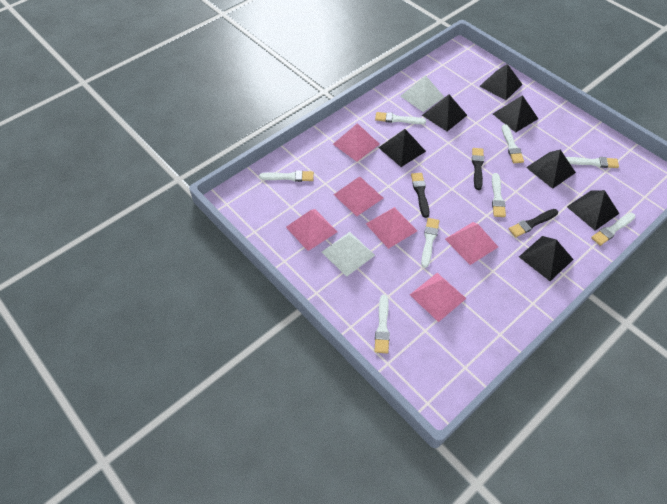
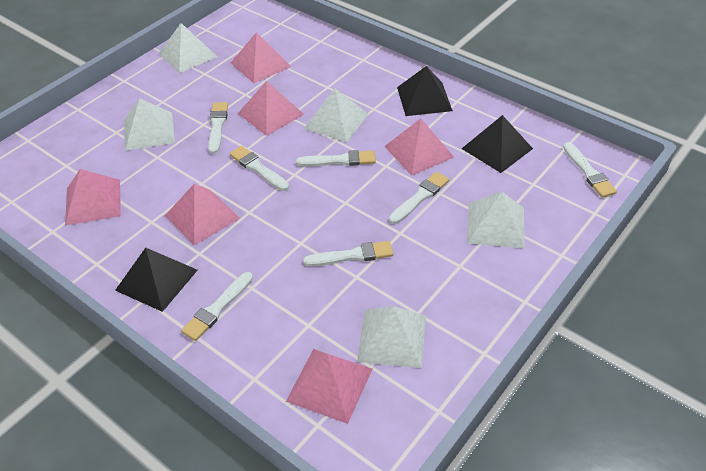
black brush: [411,173,429,218] [472,148,484,190] [509,209,558,237] = 3 -> none = 0
black pyramid: [378,129,426,167] [422,94,467,131] [480,64,523,100] [493,95,538,132] [519,236,574,281] [526,150,576,189] [567,190,620,230] = 7 -> [115,248,198,312] [397,66,453,116] [462,115,533,173] = 3
white brush: [259,170,314,182] [375,112,426,124] [375,295,390,354] [421,218,439,268] [492,173,506,217] [502,124,524,163] [566,157,619,168] [591,213,636,246] = 8 -> [181,272,253,341] [208,102,228,154] [230,146,289,191] [296,150,376,166] [303,241,393,266] [389,172,449,224] [563,142,617,198] = 7
white pyramid: [322,232,375,277] [400,75,444,112] = 2 -> [124,98,175,151] [159,23,218,73] [304,88,368,142] [357,306,426,368] [467,192,525,248] = 5

